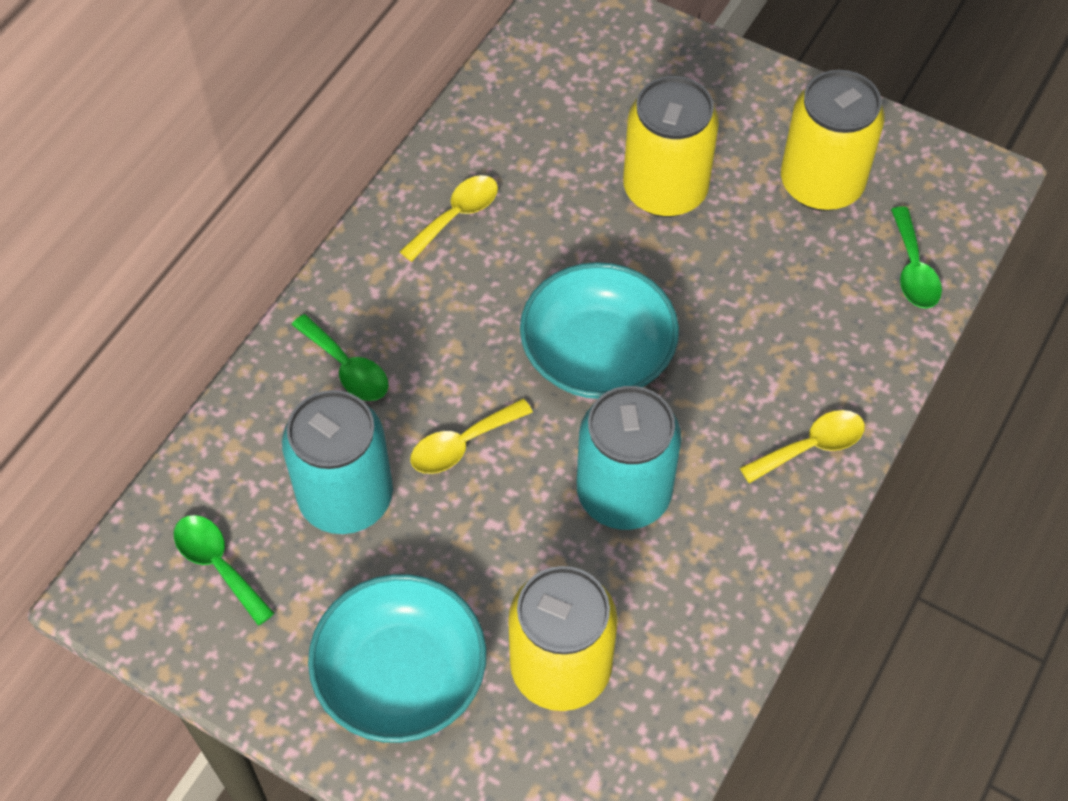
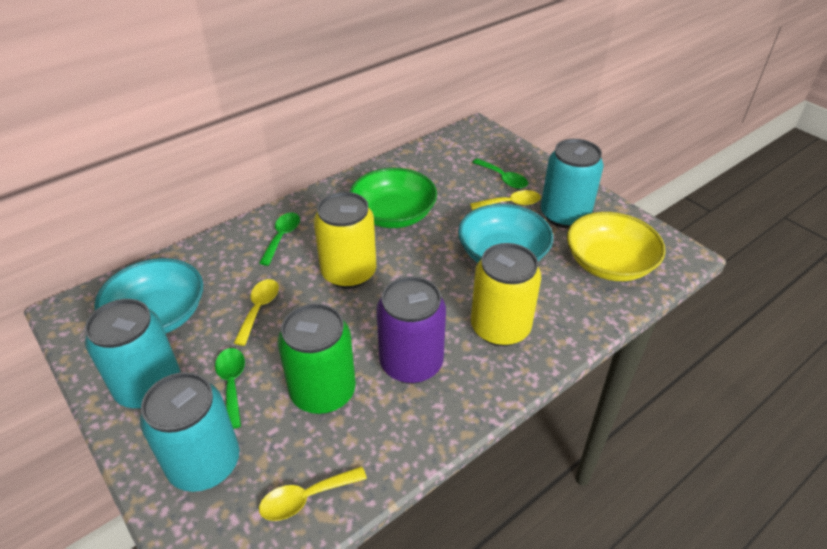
green bowl: none = 0 -> [350,168,437,228] = 1
green can: none = 0 -> [278,303,356,414] = 1
purple can: none = 0 -> [376,276,446,384] = 1
turquoise can: [282,390,393,534] [577,386,681,530] = 2 -> [85,299,180,409] [140,372,240,492] [541,139,604,228] = 3
yellow bowl: none = 0 -> [567,212,666,281] = 1
yellow can: [508,566,618,711] [623,76,719,217] [781,70,885,211] = 3 -> [314,192,376,289] [471,243,541,346] = 2

